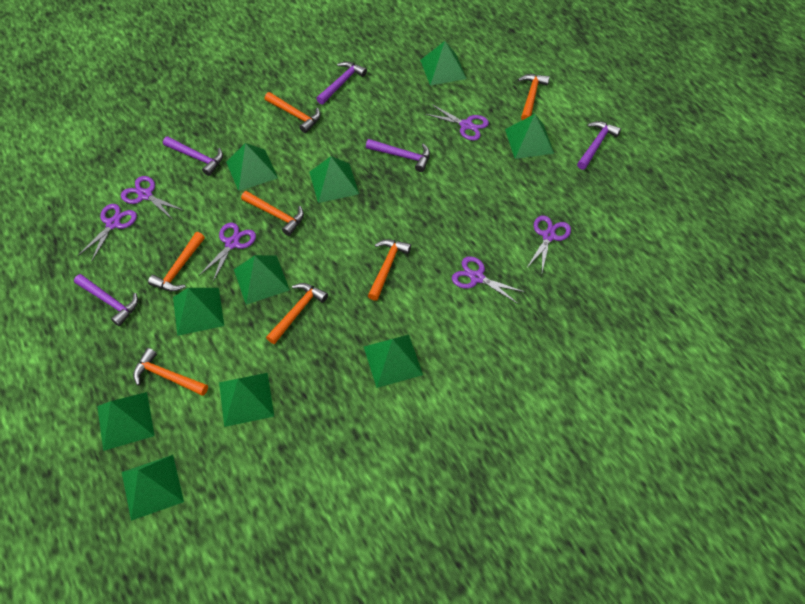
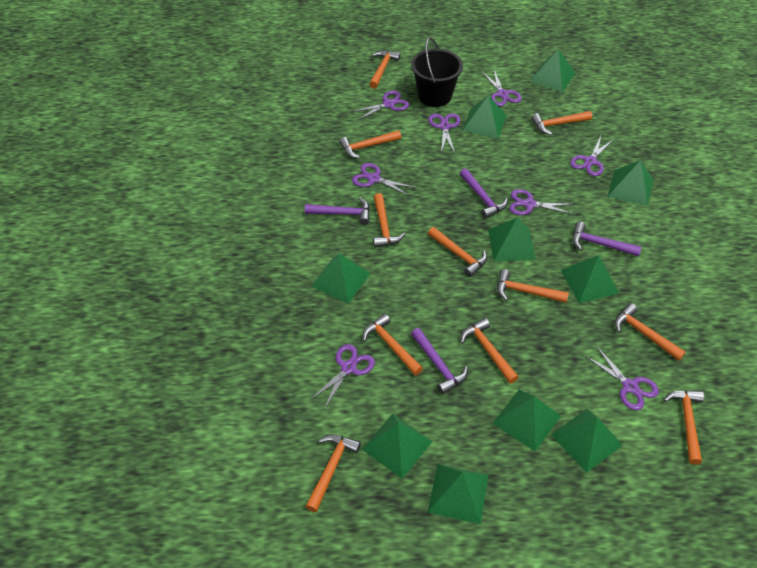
black bucket: none = 0 -> [411,37,463,107] = 1
orange hammer: [133,348,208,396] [148,232,205,292] [241,191,304,236] [265,92,320,133] [266,283,328,344] [368,239,411,301] [518,74,550,120] = 7 -> [305,434,361,512] [339,130,401,159] [363,313,423,375] [369,51,400,89] [373,193,405,247] [428,227,487,277] [461,318,519,383] [497,269,569,303] [531,111,592,135] [615,303,686,361] [664,390,704,465] = 11
purple hammer: [74,274,138,326] [163,136,223,176] [316,61,367,105] [366,139,430,172] [577,121,621,170] = 5 -> [305,198,370,225] [411,328,468,394] [460,168,508,218] [573,222,642,257] = 4
purple scissors: [78,204,137,262] [121,176,185,220] [199,223,256,282] [425,104,489,141] [452,256,525,304] [526,215,571,272] = 6 -> [310,344,375,409] [351,91,409,120] [352,163,416,196] [428,113,460,153] [482,70,522,106] [509,189,575,215] [570,136,614,176] [585,347,659,410] = 8

